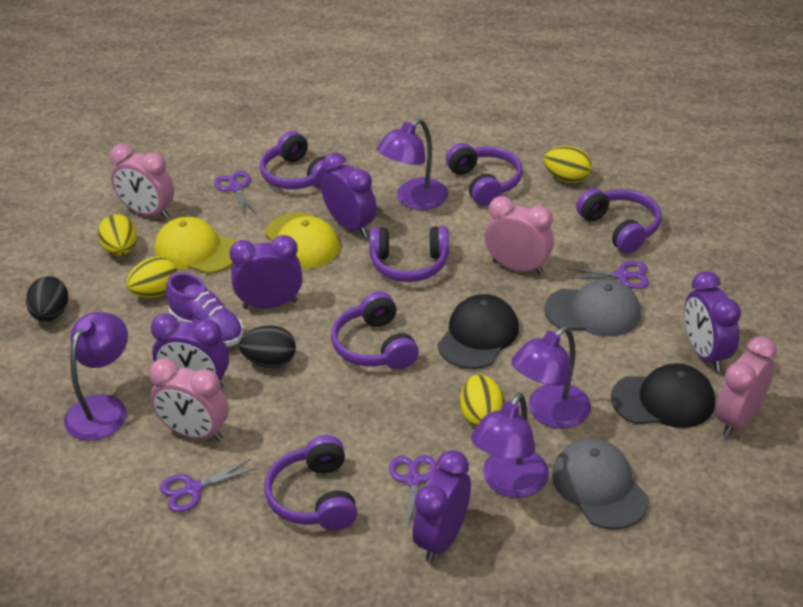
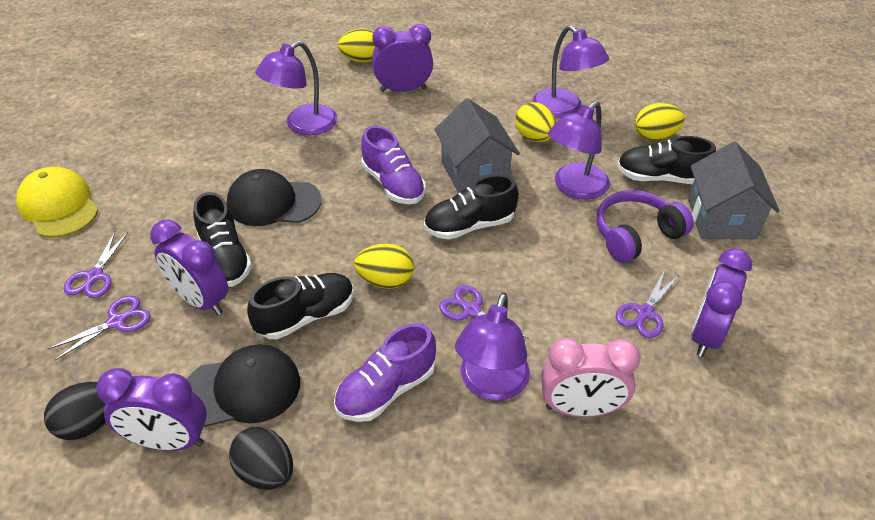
black shoe: none = 0 -> [193,192,252,287] [247,273,354,339] [424,175,519,240] [617,136,716,184] = 4
grey cap: [544,279,641,337] [552,438,649,530] = 2 -> none = 0
grey house: none = 0 -> [434,98,520,193] [688,142,780,239] = 2
pink clock: [110,144,174,219] [149,358,229,441] [485,196,554,275] [716,336,777,437] = 4 -> [541,338,640,417] = 1
purple clock: [151,313,229,390] [229,235,303,309] [321,153,377,237] [412,450,471,562] [685,271,741,372] = 5 -> [96,368,207,451] [150,220,228,315] [372,24,433,92] [691,248,752,357] = 4
purple headphones: [260,131,336,189] [264,435,357,530] [331,292,419,370] [369,226,449,282] [446,143,523,206] [576,188,661,254] = 6 -> [597,190,694,263] = 1
purple shoe: [166,272,243,347] = 1 -> [334,323,436,422] [361,126,426,204] = 2
yellow cap: [154,217,237,274] [265,212,340,269] = 2 -> [16,167,98,238] = 1

